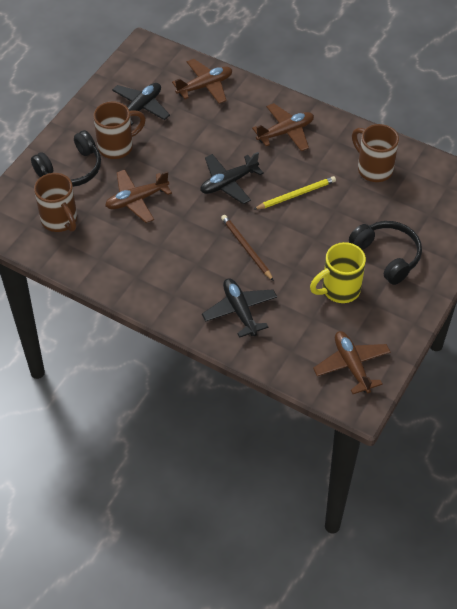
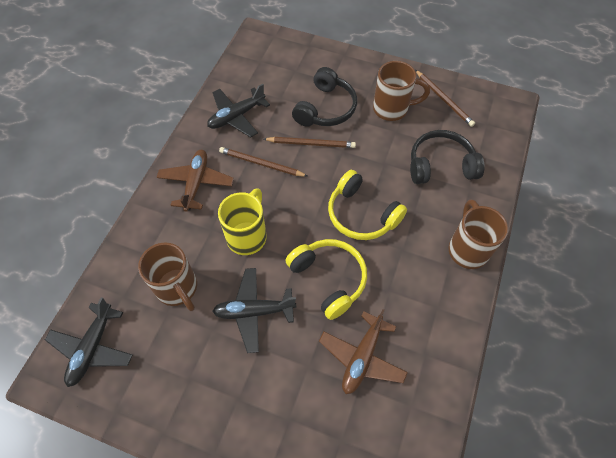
brown pencil: [221,215,274,281] = 1 -> [219,147,308,177] [264,137,356,148] [415,70,475,127] = 3
brown plane: [105,169,172,223] [172,59,232,104] [252,103,314,151] [313,331,391,394] = 4 -> [157,150,234,212] [319,309,408,394] = 2
yellow headphones: none = 0 -> [285,239,367,320] [328,170,407,240] = 2
yellow pencil: [253,176,336,210] = 1 -> none = 0

